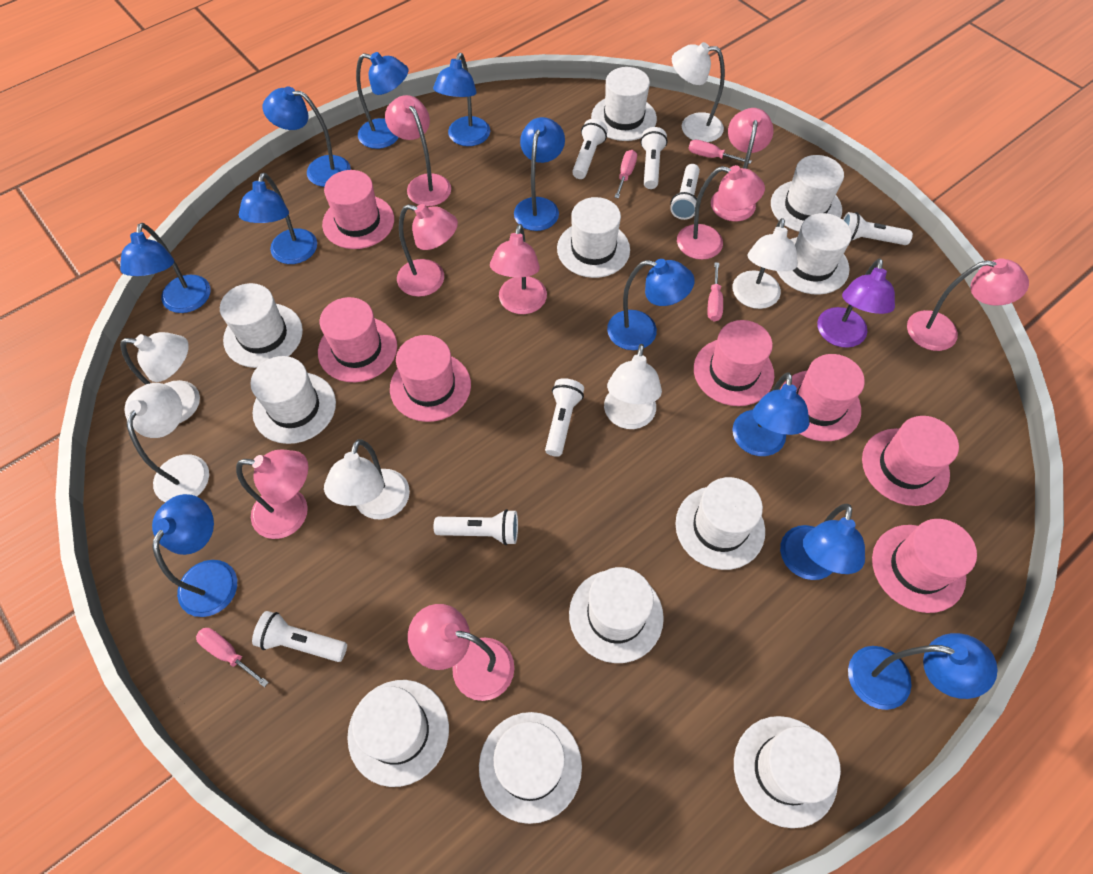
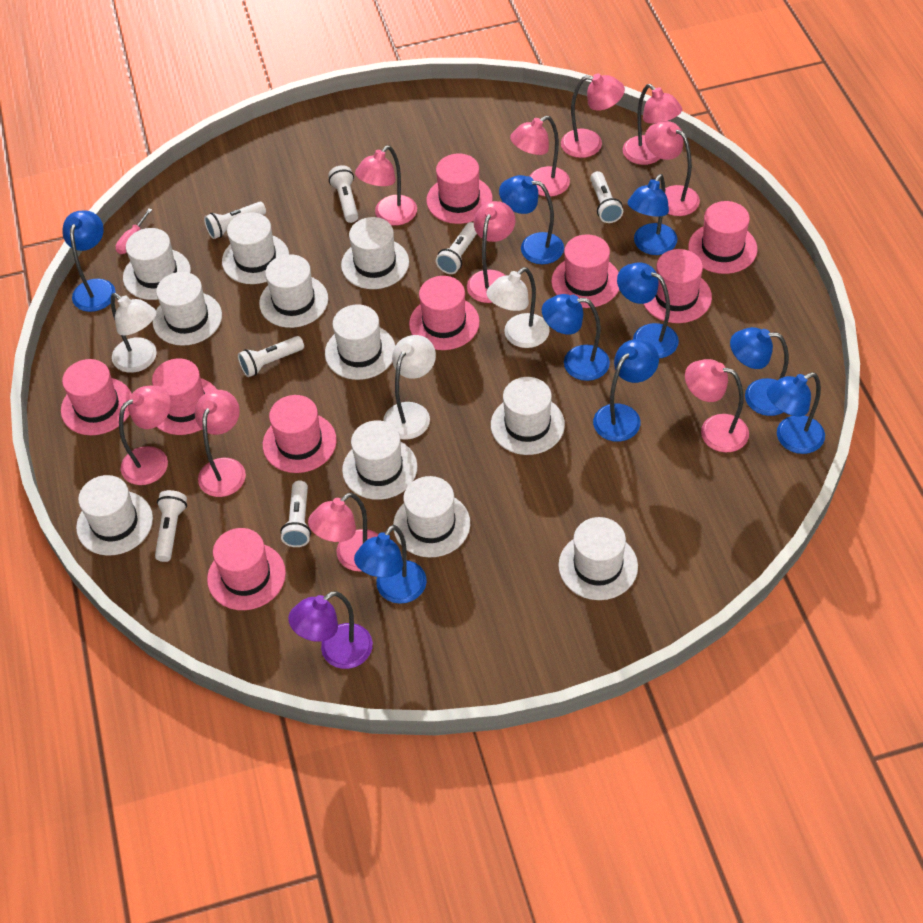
blue lamp: [120,223,211,313] [152,494,237,617] [239,173,317,264] [263,86,351,187] [356,52,408,149] [433,53,490,146] [514,117,565,231] [607,259,695,350] [732,372,809,456] [780,504,865,580] [848,633,998,710] = 11 -> [63,210,116,312] [354,525,427,604] [499,175,564,264] [542,294,610,381] [593,339,659,442] [617,262,679,358] [627,174,678,255] [730,327,789,416] [767,372,825,454] = 9
pink hat: [318,297,397,382] [322,170,394,249] [390,335,471,422] [694,320,774,406] [780,354,865,441] [862,416,959,506] [872,519,977,613] = 7 -> [61,359,132,435] [152,358,217,435] [207,528,286,610] [263,395,337,473] [409,276,480,350] [427,153,493,224] [551,234,619,308] [643,249,712,323] [688,201,758,274] = 9
pink lamp: [236,450,308,539] [385,95,451,206] [397,204,458,297] [408,604,514,701] [490,224,547,314] [677,165,765,260] [711,108,774,222] [907,258,1029,351] = 8 -> [119,385,171,485] [195,390,246,497] [308,493,378,572] [355,145,417,226] [467,201,515,303] [510,116,570,197] [561,73,625,158] [623,84,682,165] [645,121,700,216] [685,359,749,453] = 10
pink screwdriver: [196,628,269,687] [614,150,637,199] [688,140,752,164] [707,262,723,321] = 4 -> [116,209,152,254] = 1
white lamp: [121,332,200,423] [125,383,209,502] [324,439,410,519] [604,344,662,429] [672,42,725,142] [733,218,798,309] = 6 -> [111,293,157,373] [383,335,436,440] [486,267,550,348] = 3

